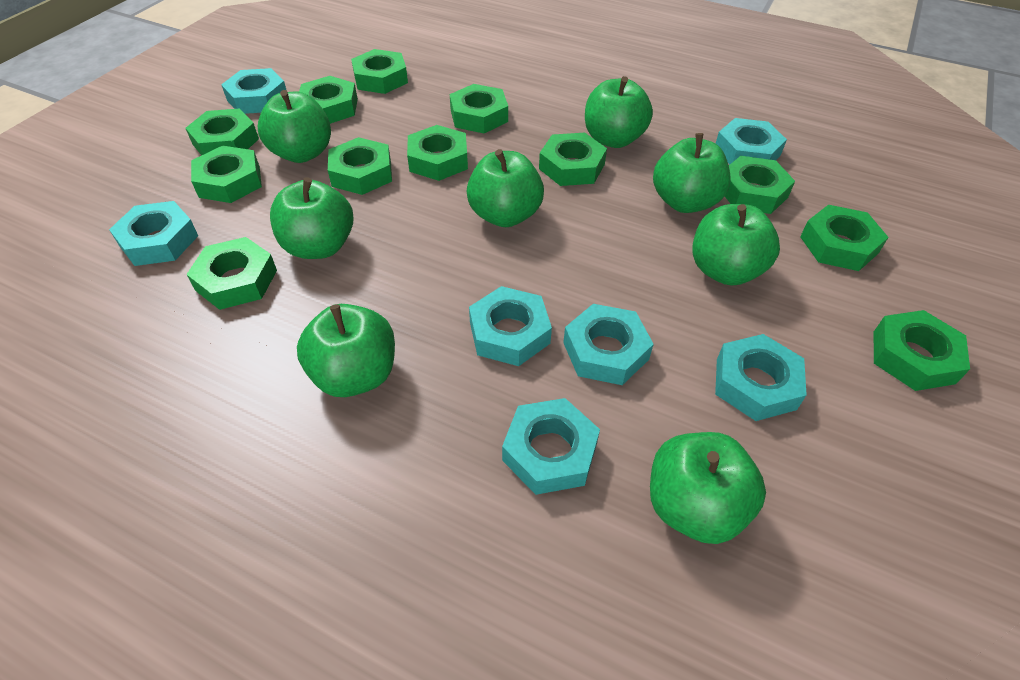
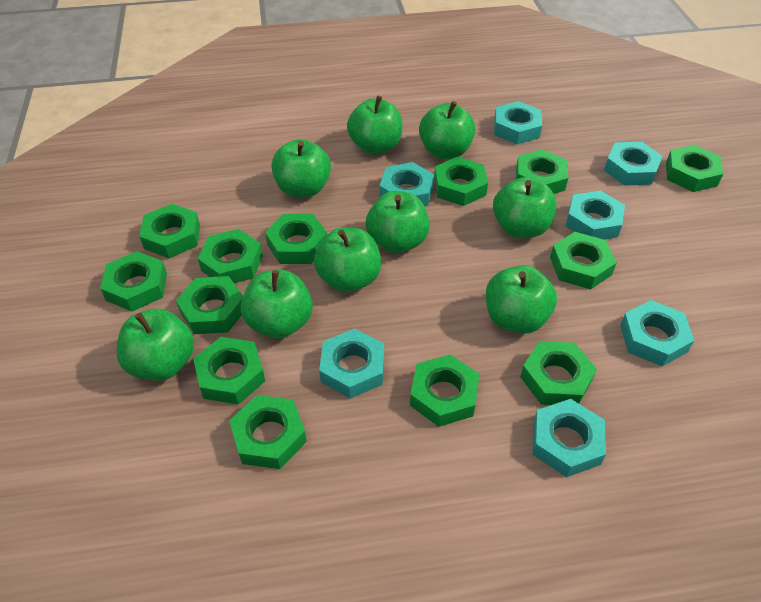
green apple: [258,90,331,163] [270,177,353,259] [297,304,395,397] [467,149,544,227] [585,76,653,148] [650,432,766,544] [653,133,730,213] [692,204,780,286] = 8 -> [117,309,194,381] [241,270,313,339] [271,139,331,198] [314,227,381,292] [347,96,402,155] [365,191,430,253] [419,101,475,159] [486,265,557,334] [493,177,556,238] = 9
green nut: [185,108,259,155] [186,237,277,310] [191,146,262,203] [299,76,358,124] [328,137,392,195] [351,49,408,94] [407,125,468,181] [450,84,508,133] [539,133,607,186] [725,156,795,214] [800,205,888,271] [874,310,970,391] = 12 -> [100,251,167,312] [139,204,200,258] [176,276,243,334] [193,337,265,405] [198,229,263,283] [229,395,307,469] [265,214,327,264] [410,354,479,427] [434,157,488,206] [516,149,568,194] [520,341,597,405] [550,232,617,289] [666,145,723,192] = 13

